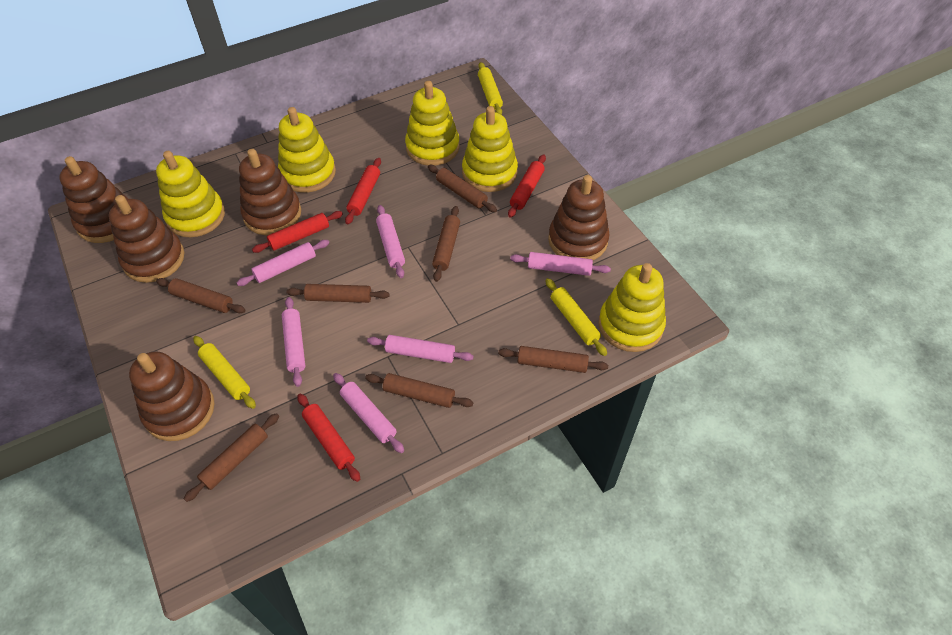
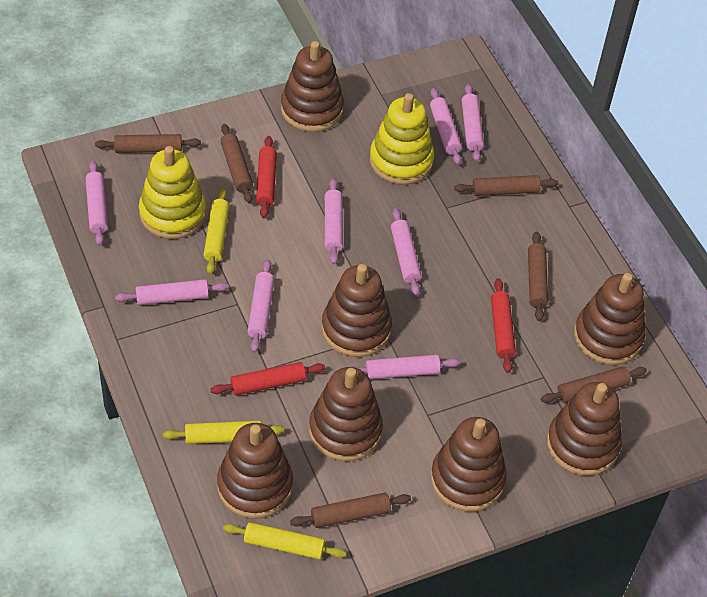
brown rolling pin: [156,278,246,313] [184,413,279,502] [286,284,389,303] [365,373,473,408] [428,165,497,212] [432,206,460,282] [498,346,608,373] = 7 -> [95,134,201,153] [220,124,253,203] [290,493,411,528] [454,175,558,196] [528,232,548,321] [541,366,647,403] = 6
brown stacking toy: [59,156,128,243] [109,195,184,283] [129,351,215,441] [239,149,301,235] [548,175,610,260] = 5 -> [217,423,293,519] [281,41,344,132] [309,367,383,461] [322,264,392,357] [431,417,507,512] [547,382,622,476] [574,273,645,365] = 7
pink rolling pin: [237,240,329,286] [282,297,306,387] [333,373,404,453] [367,335,474,363] [376,205,405,278] [510,252,611,276] = 6 -> [85,161,108,246] [115,279,229,305] [248,260,274,353] [325,178,343,264] [351,355,460,379] [391,208,421,296] [430,88,462,165] [462,84,484,162] = 8
red rolling pin: [252,211,343,253] [297,393,360,482] [345,158,381,224] [508,154,546,218] = 4 -> [210,362,325,395] [256,136,277,218] [491,278,516,373] = 3
yellow stacking toy: [156,151,225,237] [278,107,336,193] [405,81,460,166] [462,106,518,192] [599,263,666,352] = 5 -> [139,146,206,239] [370,93,434,185] = 2

